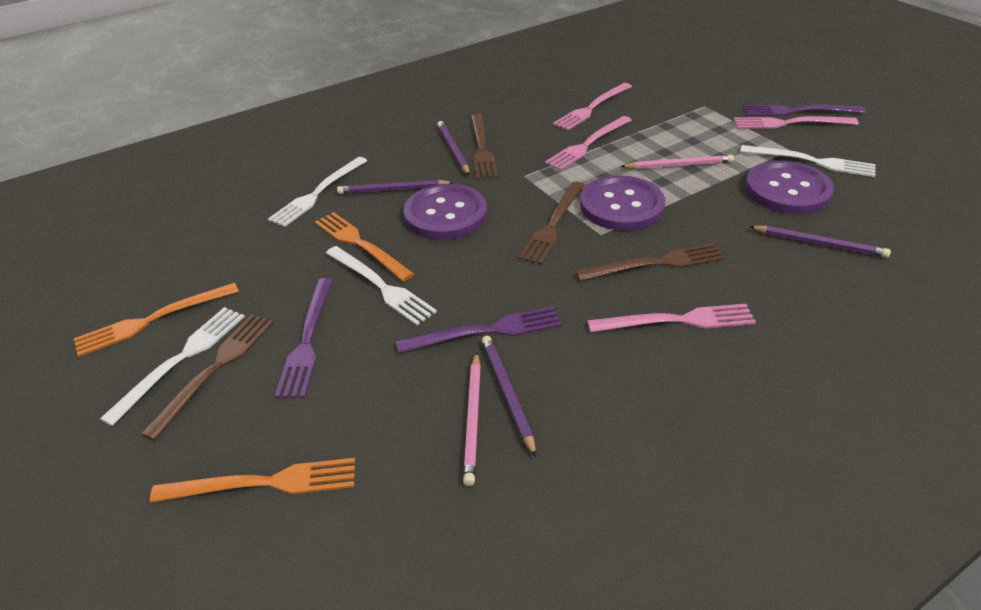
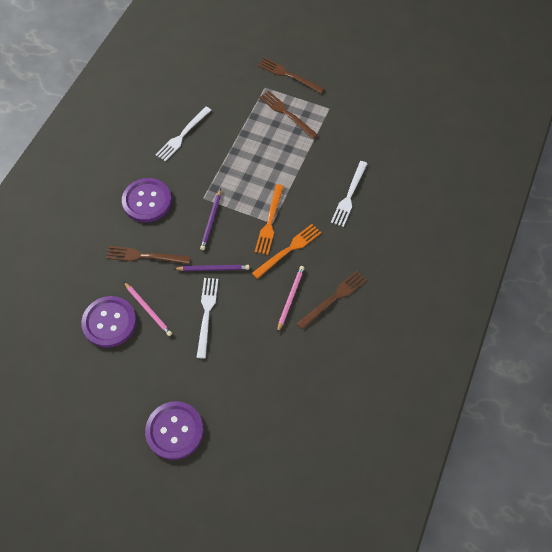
orange fork: [74,282,239,357] [150,458,355,503] [315,212,414,282] = 3 -> [252,224,321,279] [255,184,284,255] = 2
pink fork: [545,116,632,171] [553,83,632,131] [587,304,756,332] [734,116,859,129] = 4 -> none = 0
purple fork: [275,278,333,398] [396,306,562,353] [743,105,866,116] = 3 -> none = 0
purple pencil: [337,180,454,194] [437,121,470,176] [482,336,536,457] [749,226,891,258] = 4 -> [174,265,249,271] [200,189,221,250] = 2
white fork: [100,307,245,426] [268,157,367,227] [326,246,437,325] [740,145,876,177] = 4 -> [155,107,211,161] [196,278,218,359] [331,161,368,227] = 3

